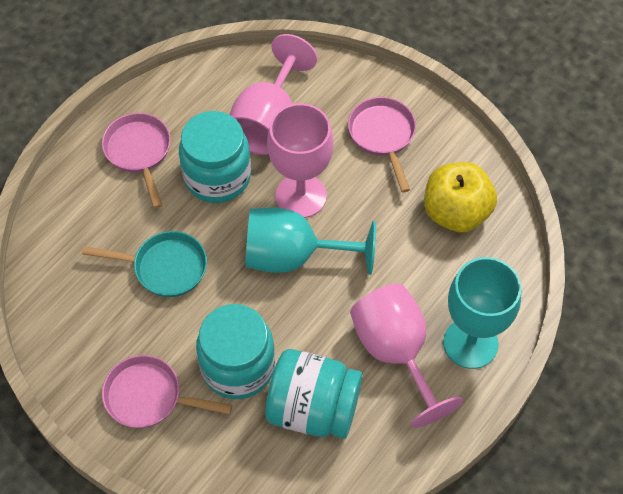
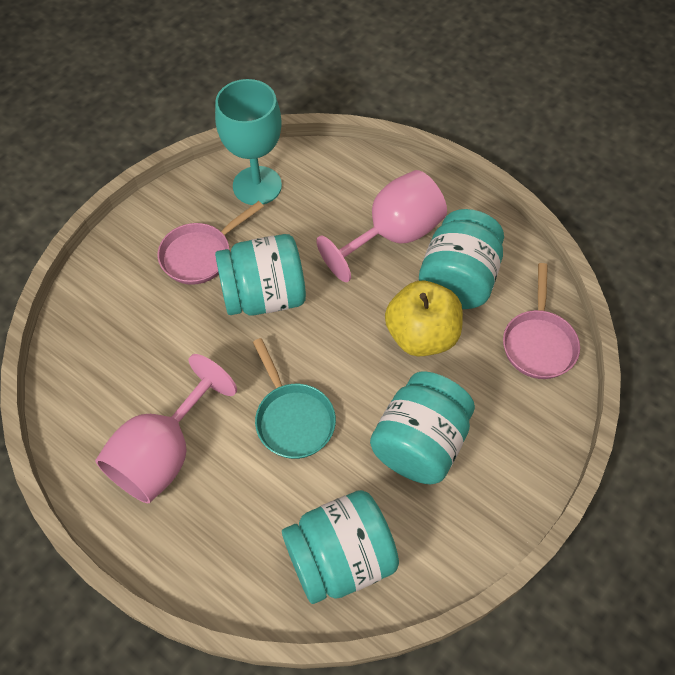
pink goblet: [230,34,317,155] [267,103,334,218] [350,283,463,428] = 3 -> [95,354,237,504] [316,170,447,282] = 2
pink pan: [102,113,171,208] [102,355,232,428] [348,97,416,192] = 3 -> [158,201,264,285] [503,263,580,379] = 2
turquoise goblet: [245,207,376,275] [443,257,521,369] = 2 -> [215,79,282,205] = 1
turquoise jar: [179,111,251,203] [196,304,275,399] [265,349,363,439] = 3 -> [215,234,306,316] [282,490,399,604] [370,371,475,484] [419,209,504,309] = 4

